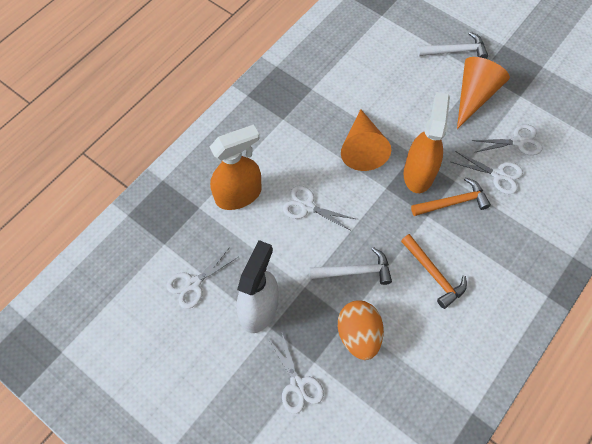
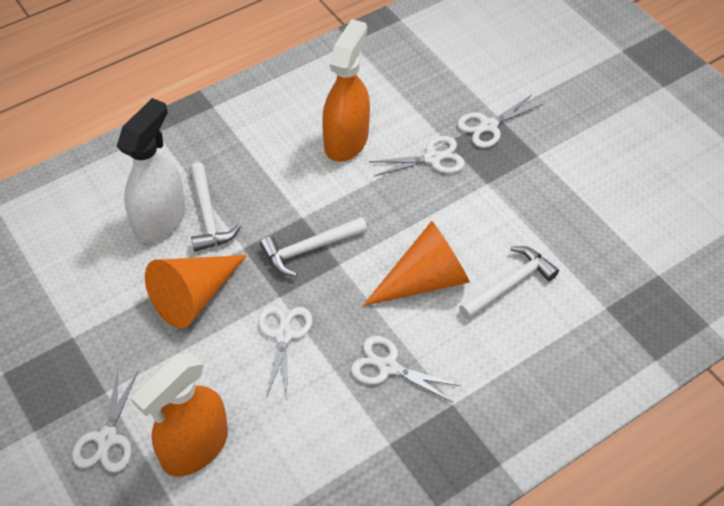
orange egg: [338,300,384,360] = 1 -> none = 0
orange hammer: [401,234,467,309] [411,177,491,216] = 2 -> none = 0
white hammer: [309,247,392,285] [417,32,488,59] = 2 -> [190,162,241,252] [260,217,367,277] [459,246,559,319] = 3

